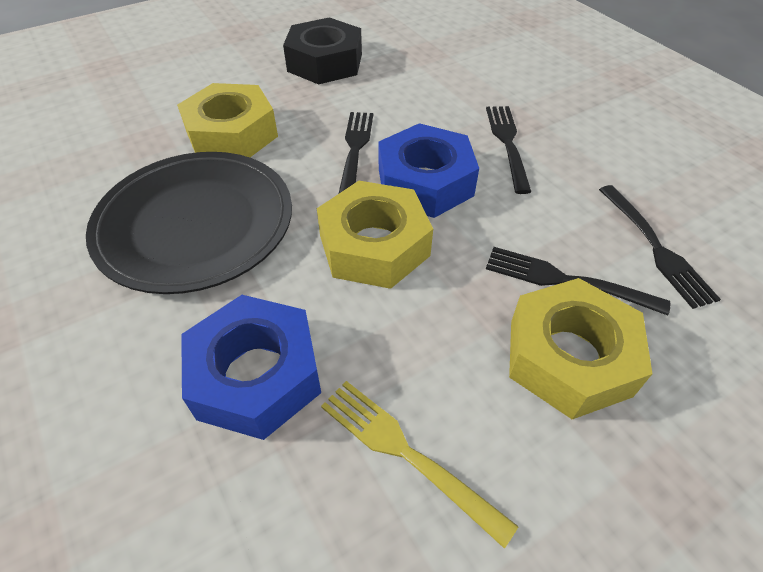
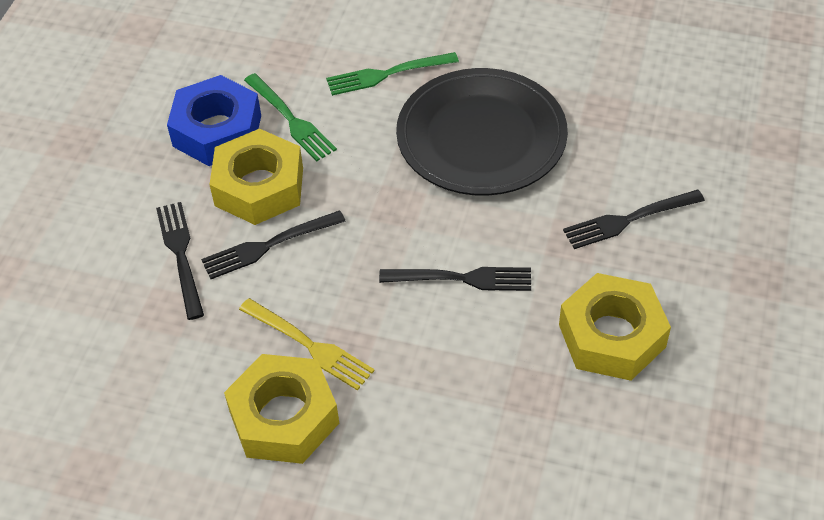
black nut: [283,17,362,84] = 1 -> none = 0
blue nut: [181,295,321,440] [379,123,479,218] = 2 -> [167,75,261,166] = 1
green fork: none = 0 -> [244,73,337,161] [326,52,459,96] = 2

